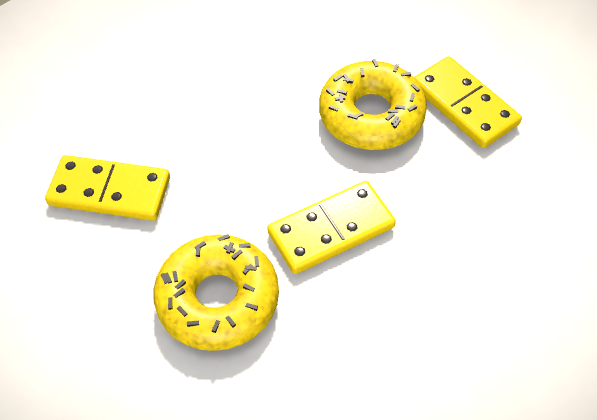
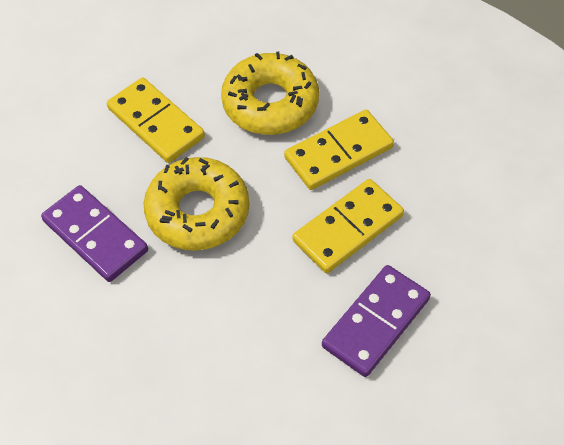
purple domino: none = 0 -> [41,185,148,282] [322,265,431,377] = 2

